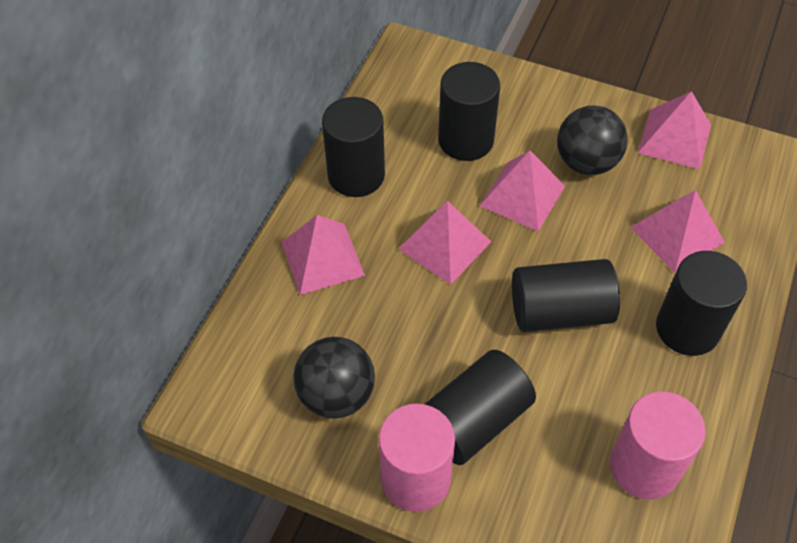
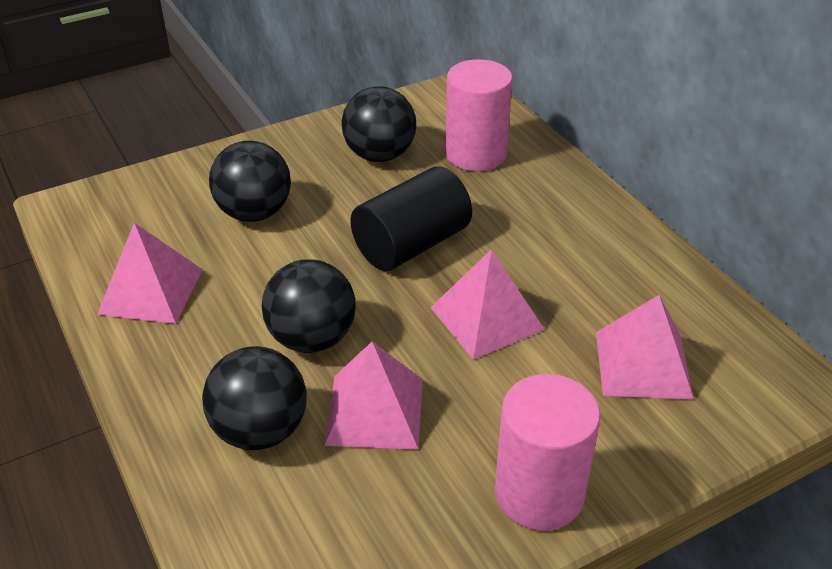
black ball: [293,337,375,419] [557,105,628,175] = 2 -> [202,346,307,450] [209,141,291,222] [262,259,356,353] [341,86,416,162] = 4
black cylinder: [322,97,385,197] [425,350,536,465] [438,62,500,161] [512,259,620,332] [656,251,747,356] = 5 -> [350,166,472,271] = 1
pink pyramid: [281,215,365,295] [399,201,491,285] [480,150,565,232] [630,190,725,273] [638,91,711,169] = 5 -> [97,223,203,324] [324,342,423,450] [430,249,545,360] [596,295,694,400] = 4

